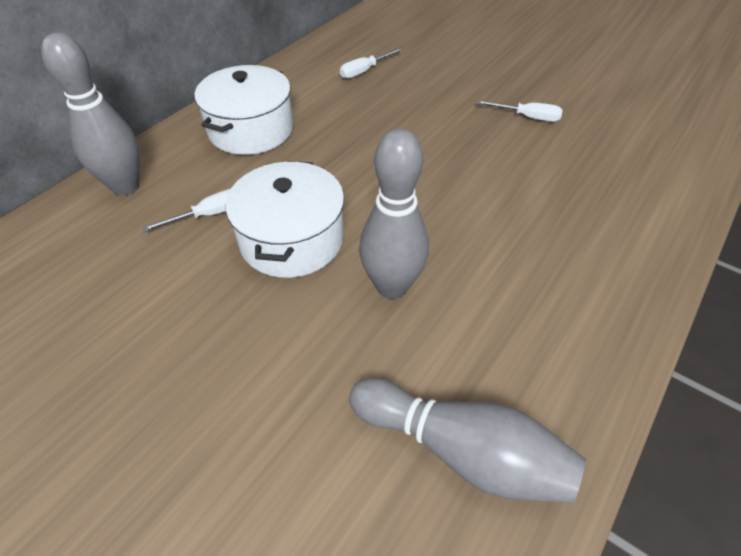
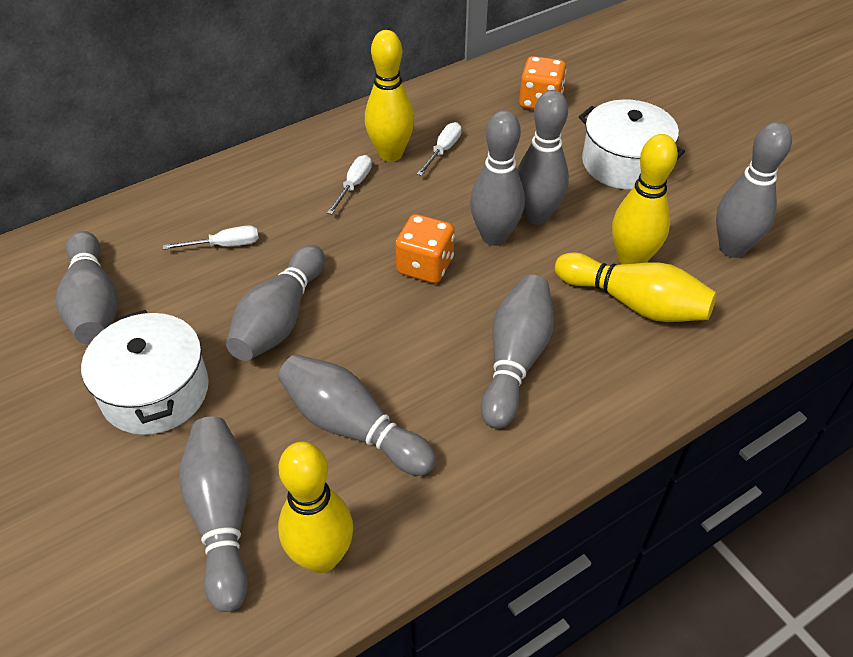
grey bowling pin: [41,33,140,195] [349,378,586,503] [359,129,429,299] = 3 -> [56,231,119,345] [179,417,250,612] [226,245,325,361] [278,354,436,476] [470,110,525,246] [481,275,554,429] [517,90,569,225] [716,122,792,258] = 8
orange dice: none = 0 -> [395,214,455,283] [519,56,566,110] = 2
yellow bowling pin: none = 0 -> [278,442,353,573] [365,30,414,162] [555,252,717,322] [612,134,678,265] = 4

